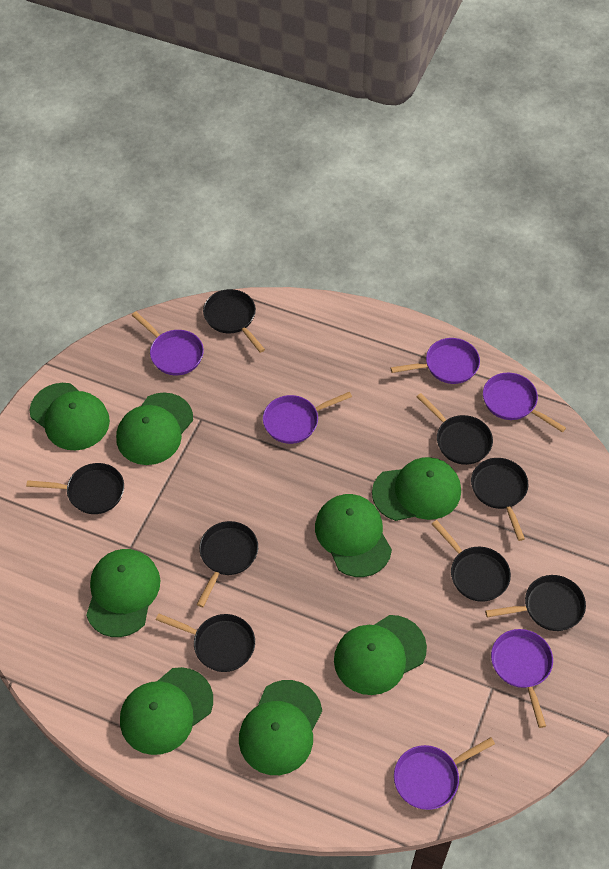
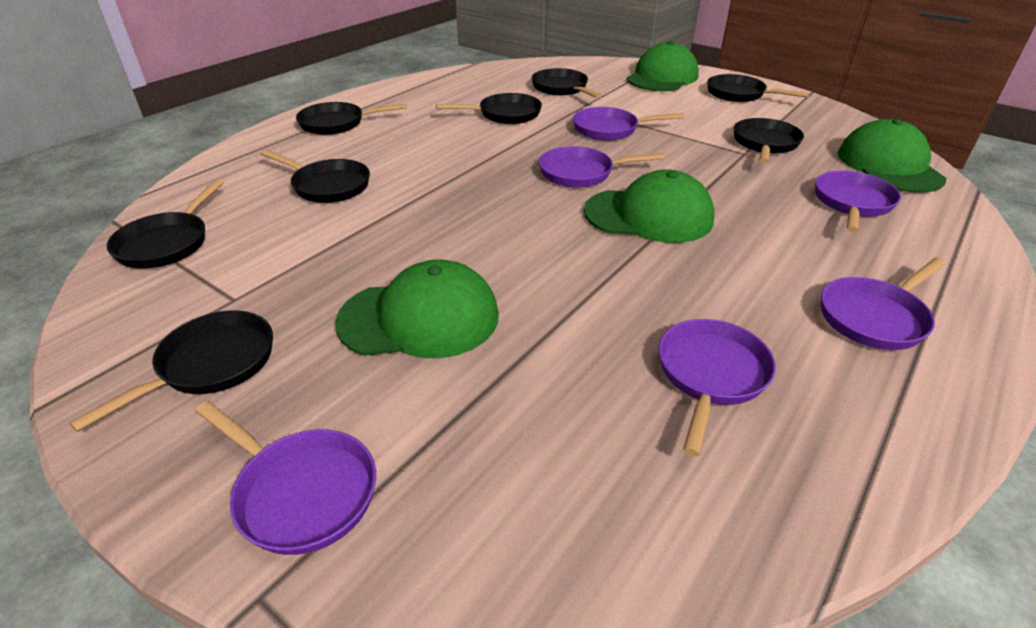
green cap: [30,383,110,450] [86,549,161,637] [116,393,193,465] [120,667,213,755] [239,680,322,775] [315,494,392,577] [334,615,427,695] [372,457,461,521] = 8 -> [335,260,499,358] [584,169,714,243] [627,41,699,91] [838,119,946,193] = 4

